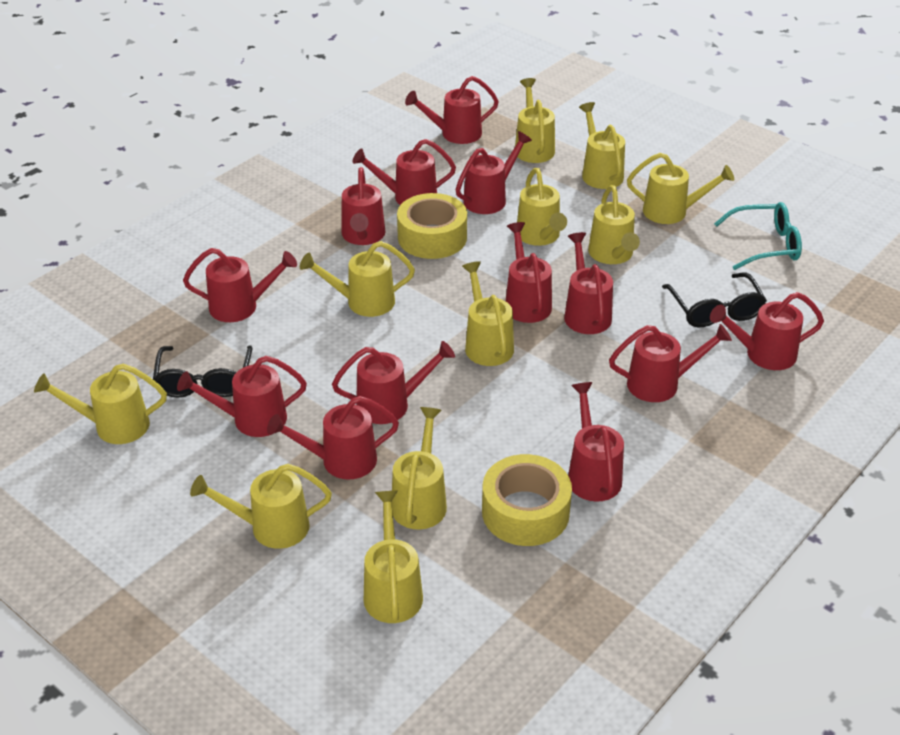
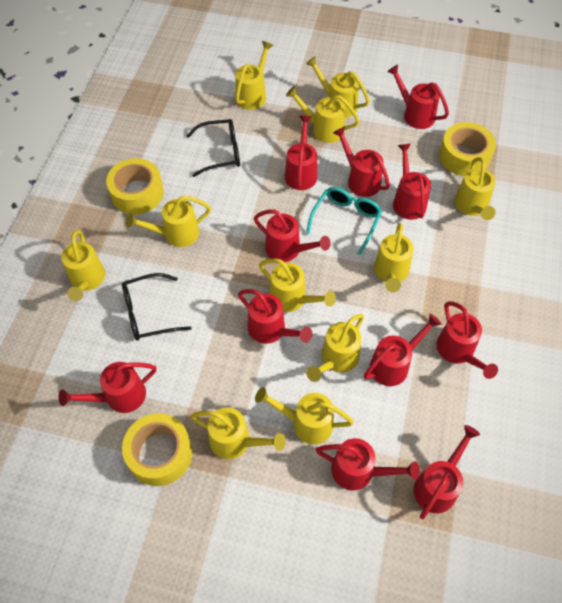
red watering can: [177,356,307,437] [183,248,297,322] [267,396,399,480] [332,341,455,424] [342,167,385,245] [352,139,456,205] [405,76,499,144] [455,131,532,214] [506,222,552,323] [564,232,613,334] [568,382,624,501] [609,324,732,402] [710,292,824,370] = 13 -> [58,362,157,413] [238,289,312,344] [254,209,331,262] [285,116,317,190] [316,438,420,491] [333,126,390,197] [364,314,442,386] [387,64,449,129] [393,143,431,220] [414,425,480,519] [436,301,498,379] = 11
yellow tape: [397,193,467,259] [482,454,572,546] = 2 -> [106,158,164,215] [122,413,192,486] [439,122,496,176] = 3

